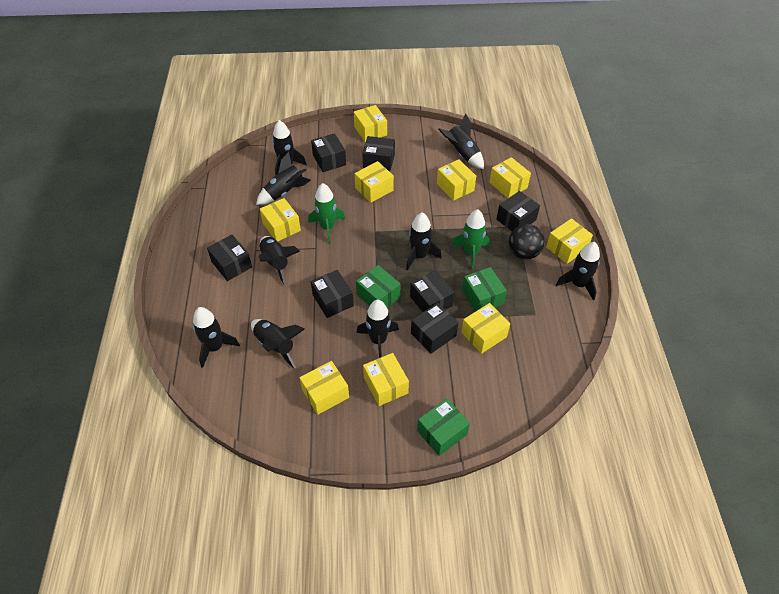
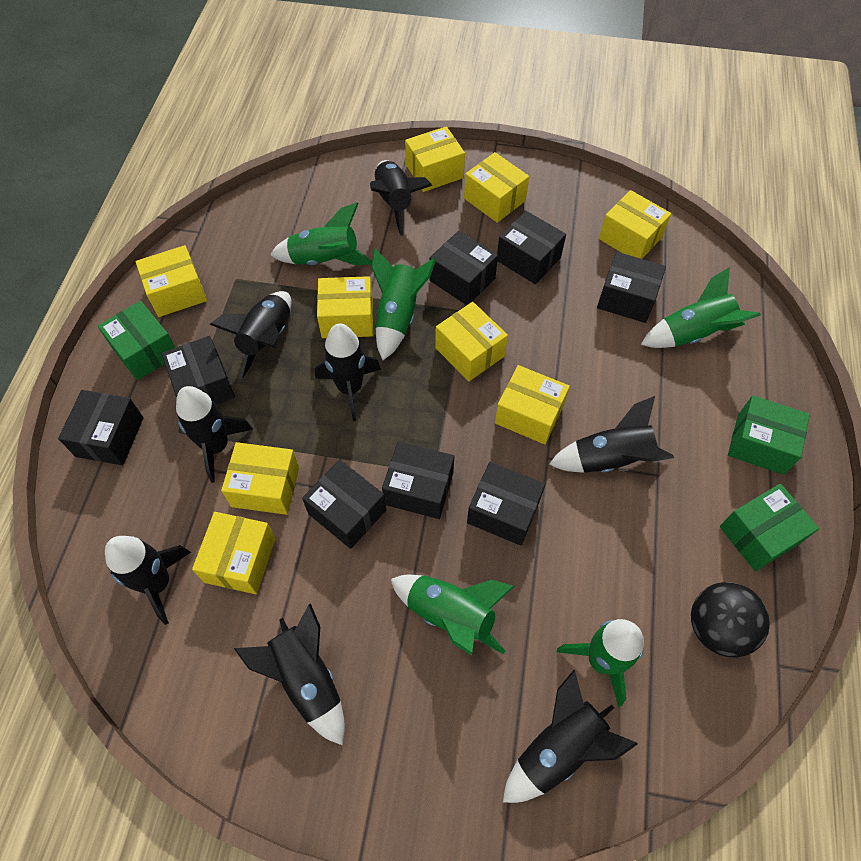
black box: [207,234,252,281] [311,133,346,172] [311,270,354,318] [362,136,395,171] [410,270,455,312] [411,303,458,354] [496,191,540,231] = 7 -> [58,390,144,465] [161,336,235,404] [302,460,386,549] [382,441,454,519] [430,231,498,305] [467,462,545,546] [497,211,566,284] [597,252,666,323] = 8
black rocket: [193,307,240,368] [251,319,305,369] [256,152,311,205] [259,236,300,285] [272,120,307,175] [357,300,399,358] [406,213,442,271] [438,113,484,169] [556,242,600,301] = 9 -> [105,536,191,625] [176,386,253,483] [210,291,291,379] [234,603,345,745] [315,323,381,421] [370,160,432,236] [503,670,638,803] [549,396,674,473] = 8
green rocket: [308,183,345,244] [451,209,490,270] = 2 -> [270,202,372,266] [372,248,436,360] [391,575,514,656] [557,619,644,707] [641,267,761,348] = 5

